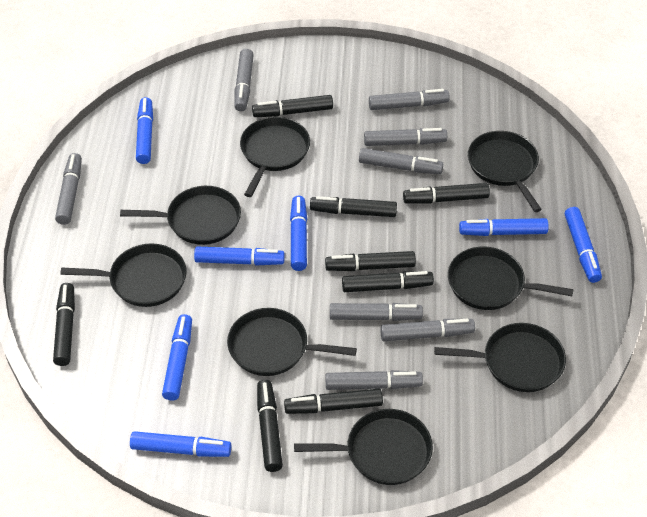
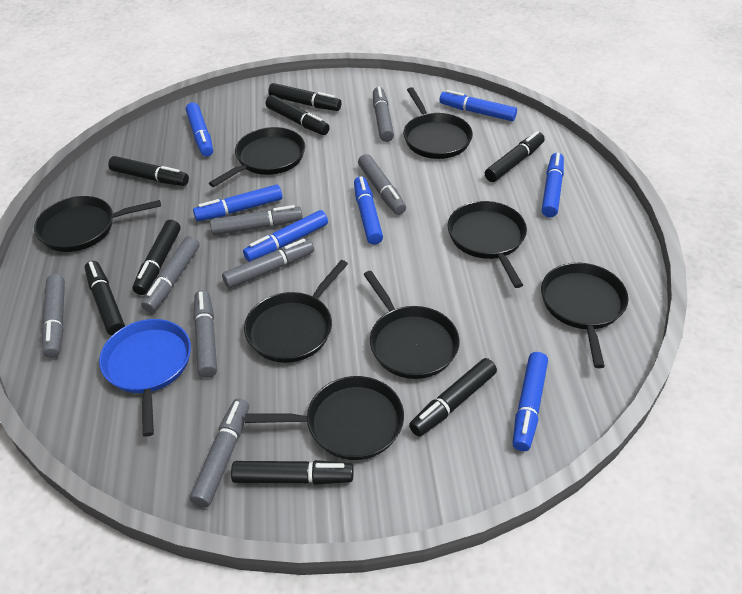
blue pan: none = 0 -> [99,319,191,437] = 1

